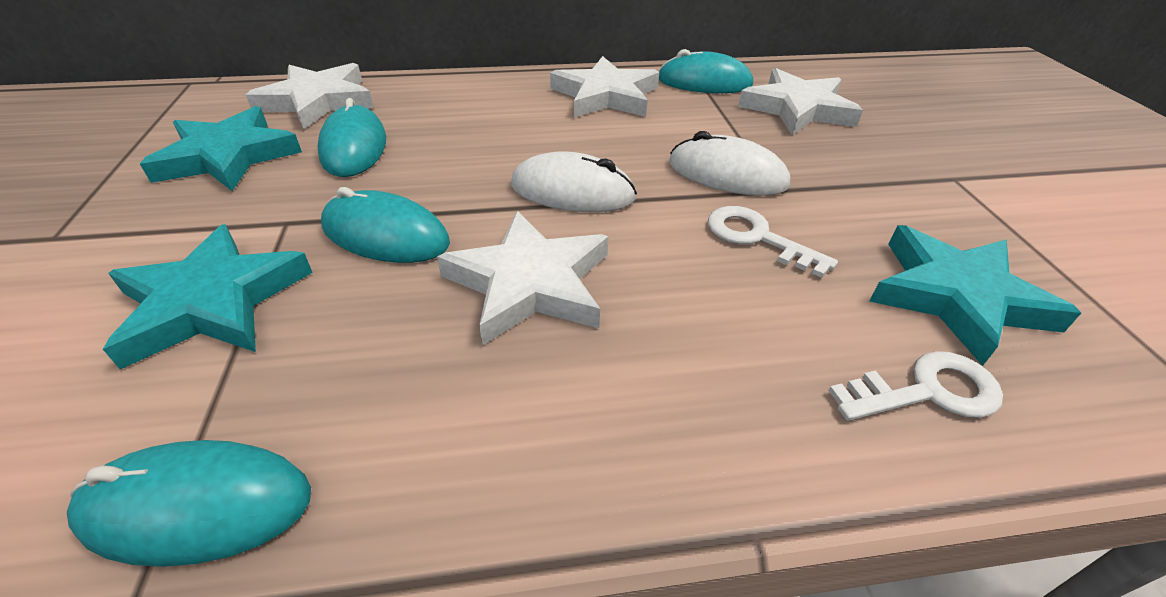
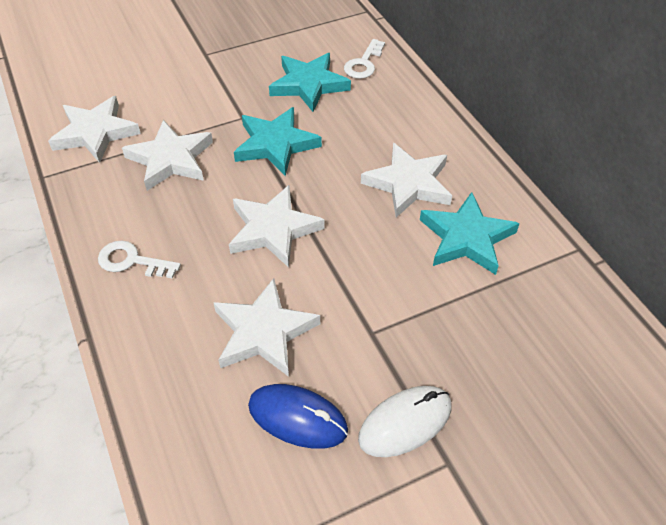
blue mouse: none = 0 -> [248,384,348,449] = 1
turquoise mouse: [67,440,311,567] [318,98,386,177] [321,187,450,263] [658,49,753,93] = 4 -> none = 0
white mouse: [511,151,637,212] [669,131,790,196] = 2 -> [358,386,451,457] = 1
white star: [246,63,374,129] [437,211,609,346] [550,56,660,117] [738,68,863,135] = 4 -> [48,96,141,163] [122,120,213,191] [214,278,320,377] [229,185,325,268] [361,143,452,218] = 5

